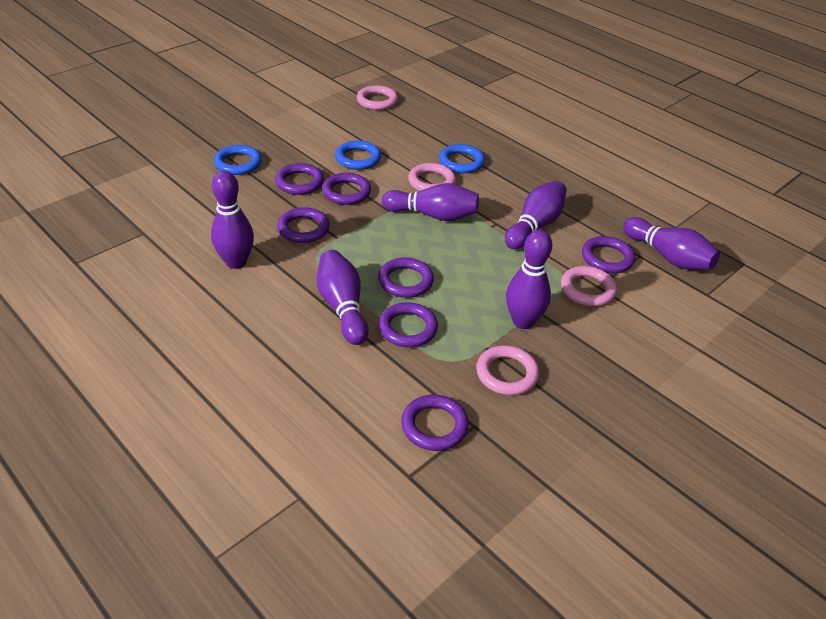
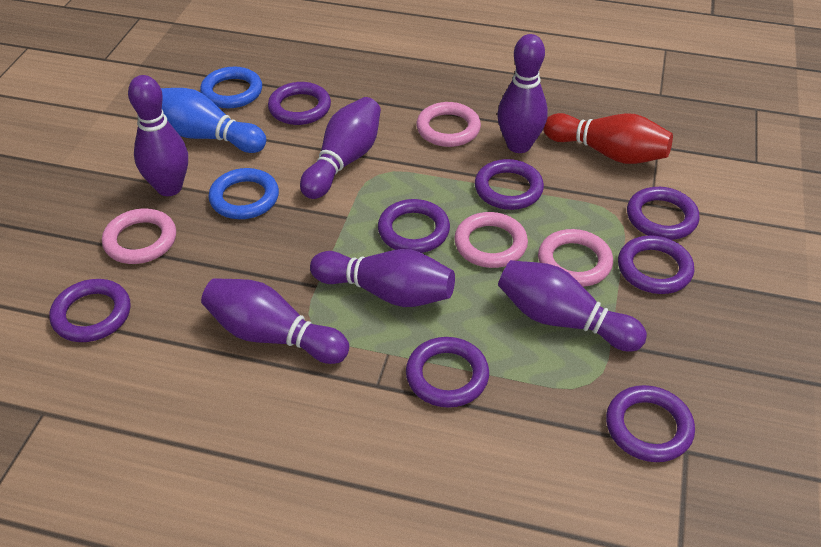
blue bowling pin: none = 0 -> [161,88,266,153] = 1
blue ring: [214,145,262,175] [335,140,381,170] [439,144,485,173] = 3 -> [200,67,262,108] [209,168,279,219] = 2
purple ring: [275,163,324,195] [277,207,330,243] [322,173,371,205] [378,257,434,298] [378,302,438,347] [401,395,469,451] [582,236,635,273] = 7 -> [49,279,130,342] [268,82,331,125] [378,199,450,253] [406,337,489,408] [475,159,544,210] [606,385,695,462] [618,235,695,294] [627,187,700,240] = 8
red bowling pin: none = 0 -> [543,113,673,164] = 1

